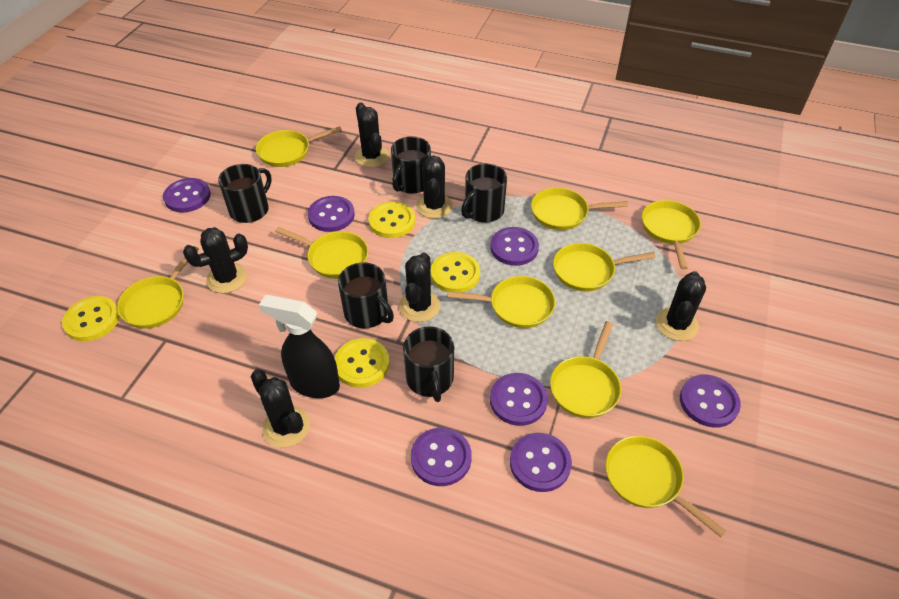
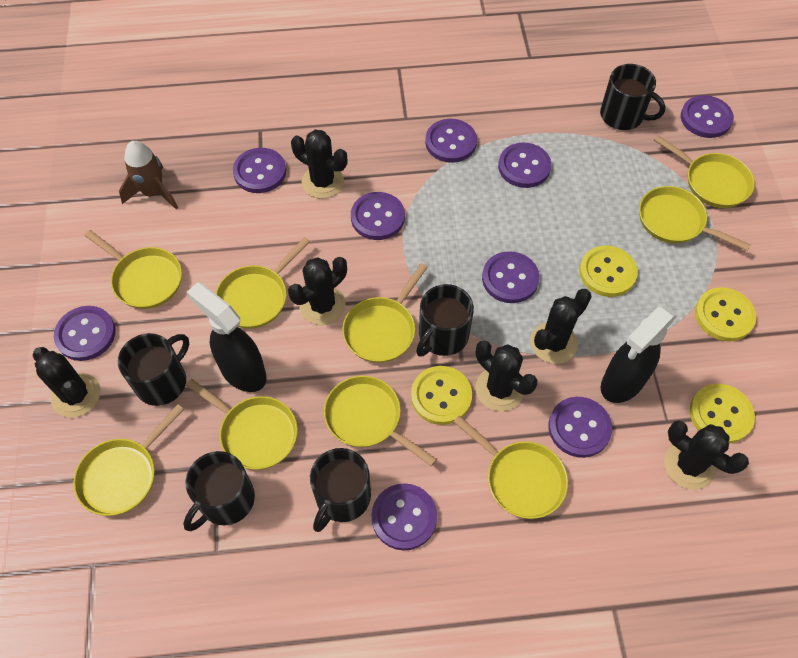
black spray bottle: [259,295,340,398] = 1 -> [187,282,267,392] [601,305,677,403] = 2
brown rocket: none = 0 -> [119,141,178,210] = 1
purple button: [163,178,211,213] [308,196,355,232] [411,428,472,486] [490,227,539,266] [490,373,548,426] [510,433,572,492] [680,374,741,428] = 7 -> [54,306,116,361] [233,148,286,193] [351,192,405,240] [371,483,437,551] [425,119,477,163] [482,251,539,303] [498,142,551,188] [548,397,612,458] [681,95,734,138] = 9

